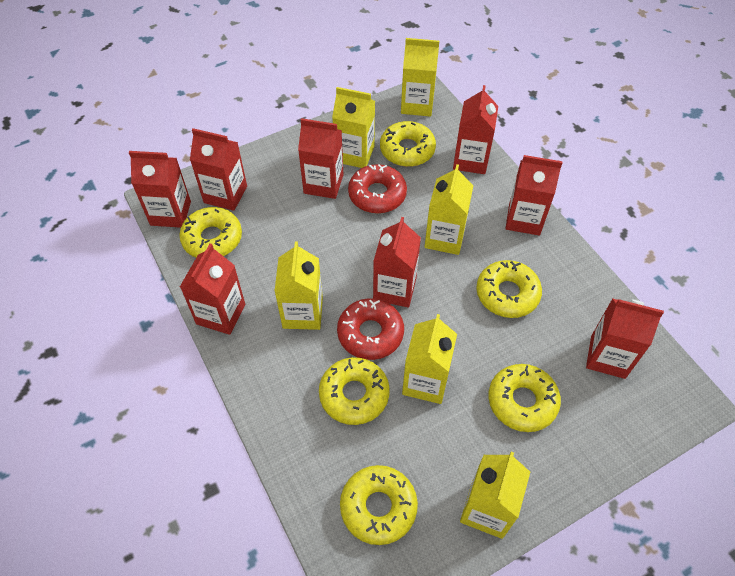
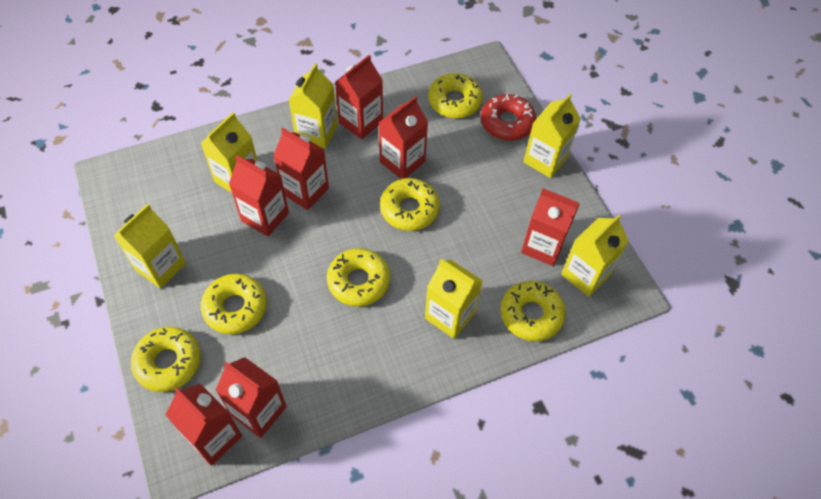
red carton: [128,151,191,228] [180,243,245,335] [190,128,247,211] [298,118,343,199] [373,217,421,307] [453,85,498,174] [505,155,563,235] [586,298,664,379] = 8 -> [166,384,242,466] [216,357,287,438] [229,155,289,237] [273,128,329,210] [335,55,383,139] [379,96,428,179] [521,188,579,266] = 7
red donut: [337,298,404,360] [348,164,407,213] = 2 -> [481,94,536,141] = 1

